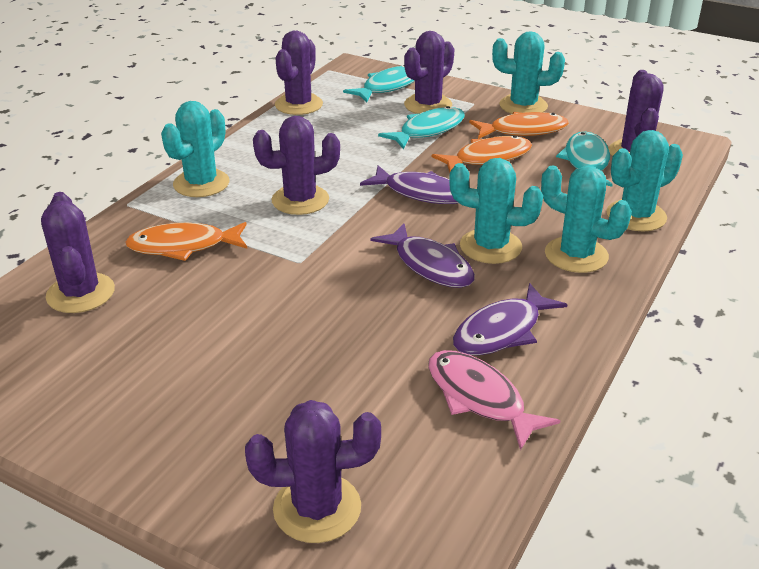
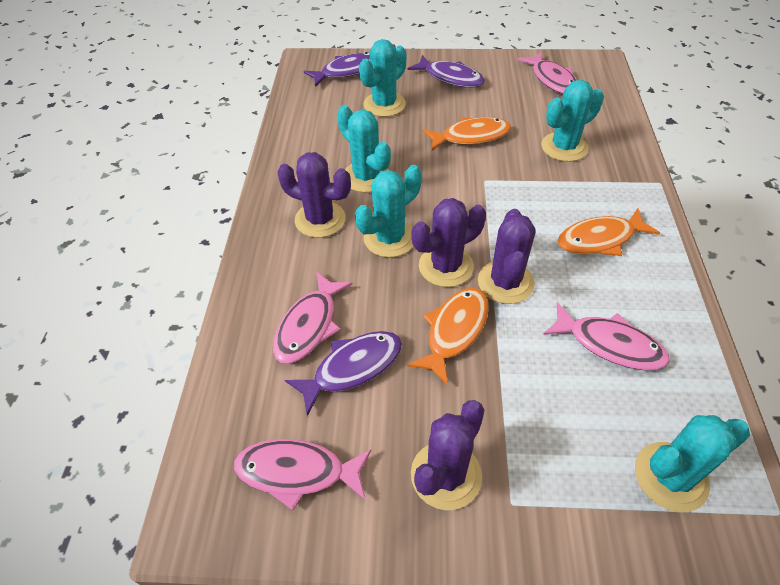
pink fish: [428,350,561,451] = 1 -> [234,439,372,510] [273,271,353,364] [517,51,577,94] [543,302,670,370] = 4
purple cactus: [41,192,115,313] [245,400,381,543] [253,116,340,215] [275,31,323,115] [404,31,454,114] [608,70,664,157] = 6 -> [277,152,351,238] [411,400,484,510] [412,198,486,287] [478,209,535,304] = 4
turquoise fish: [343,65,415,102] [378,106,465,149] [556,132,613,187] = 3 -> none = 0

